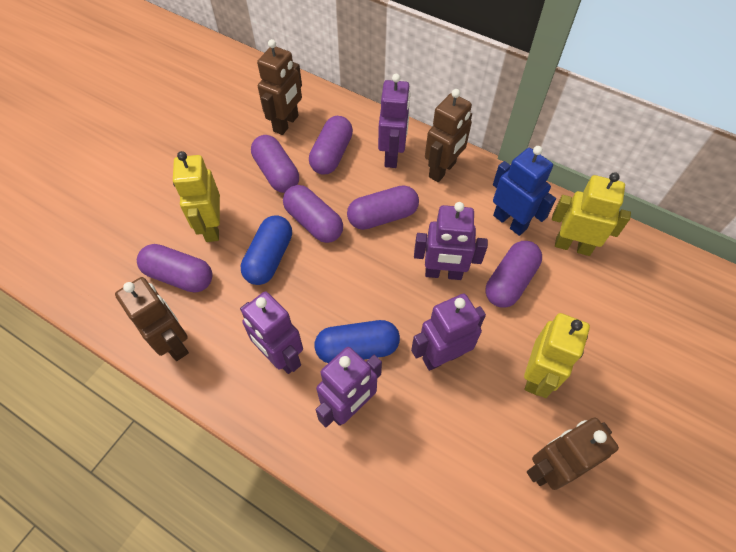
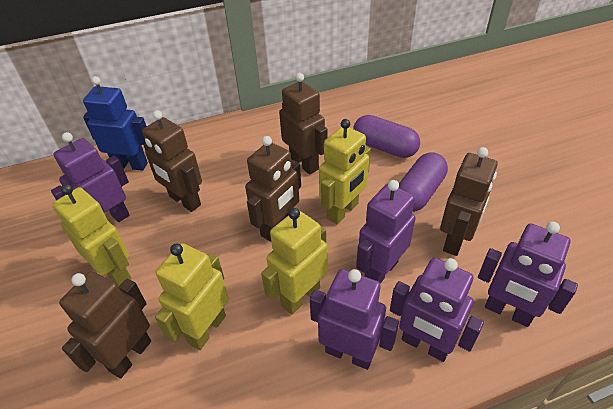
blue capsule: [241,215,292,285] [314,320,400,363] = 2 -> none = 0
brown robot: [115,277,189,361] [257,39,302,135] [425,89,472,182] [527,418,619,490] = 4 -> [59,271,151,379] [142,110,202,212] [245,136,301,242] [279,73,327,175] [440,147,498,256] = 5
purple capsule: [137,244,212,292] [251,135,299,193] [283,185,343,243] [309,116,353,175] [347,185,419,230] [485,241,542,308] = 6 -> [353,115,420,158] [399,152,448,212] = 2
yellow robot: [173,151,220,242] [524,313,590,398] [552,172,631,256] = 3 -> [52,184,131,287] [155,243,229,350] [261,208,328,315] [319,119,371,224] = 4

